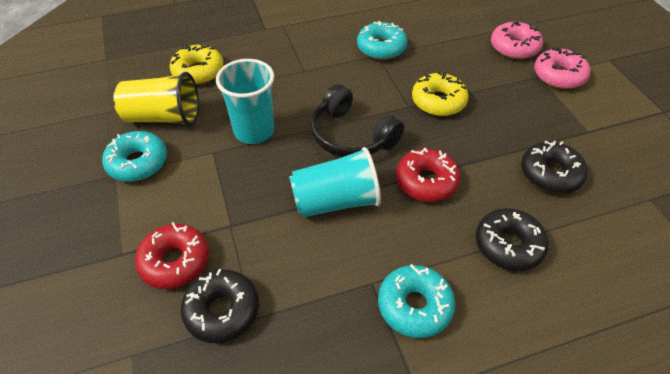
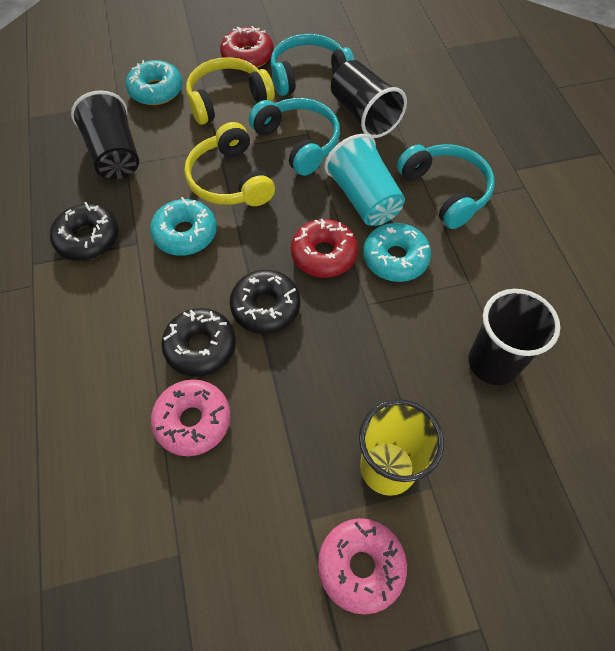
black cup: none = 0 -> [71,90,139,179] [331,60,407,138] [468,289,560,385] = 3
black headphones: [310,84,404,157] = 1 -> none = 0
turquoise cup: [216,59,274,144] [289,147,381,218] = 2 -> [324,134,405,226] = 1
turquoise headphones: none = 0 -> [249,98,340,176] [270,34,354,96] [397,144,495,229] = 3
yellow donut: [170,43,224,85] [412,72,469,116] = 2 -> none = 0
yellow headphones: none = 0 -> [184,122,275,206] [186,57,275,125] = 2

